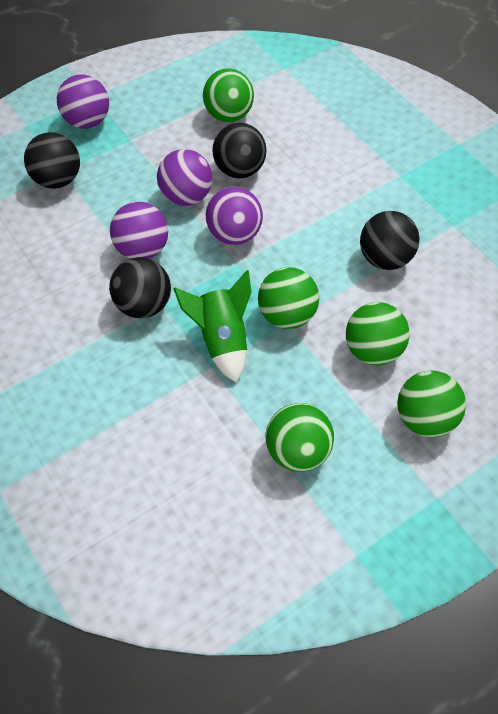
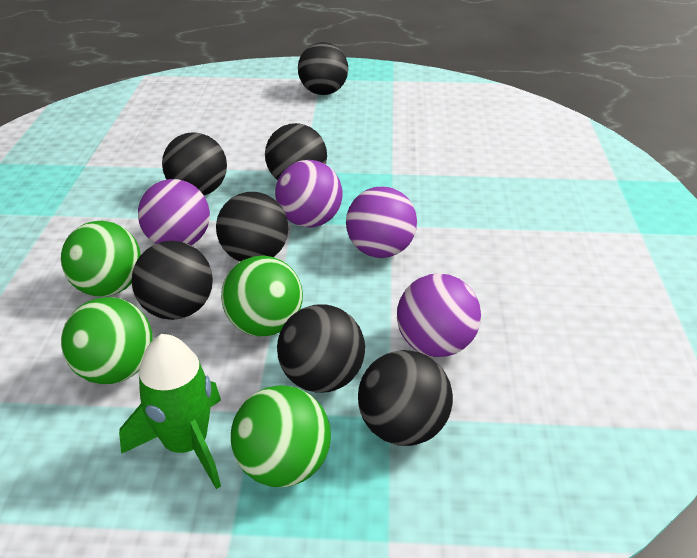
black ball: [24,132,80,189] [109,257,171,318] [212,123,267,179] [360,211,420,270] = 4 -> [131,241,213,320] [162,132,227,195] [216,192,288,262] [265,123,327,180] [277,304,365,393] [298,42,348,95] [358,350,453,446] = 7
green ball: [203,69,254,123] [258,267,319,329] [265,403,334,472] [346,302,410,365] [397,371,466,438] = 5 -> [61,221,141,296] [61,297,152,384] [221,255,303,337] [231,385,331,487] = 4

